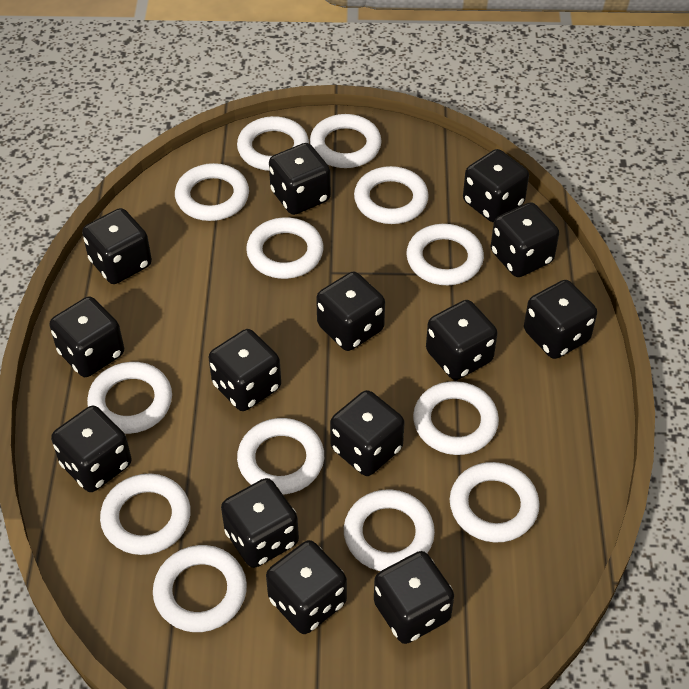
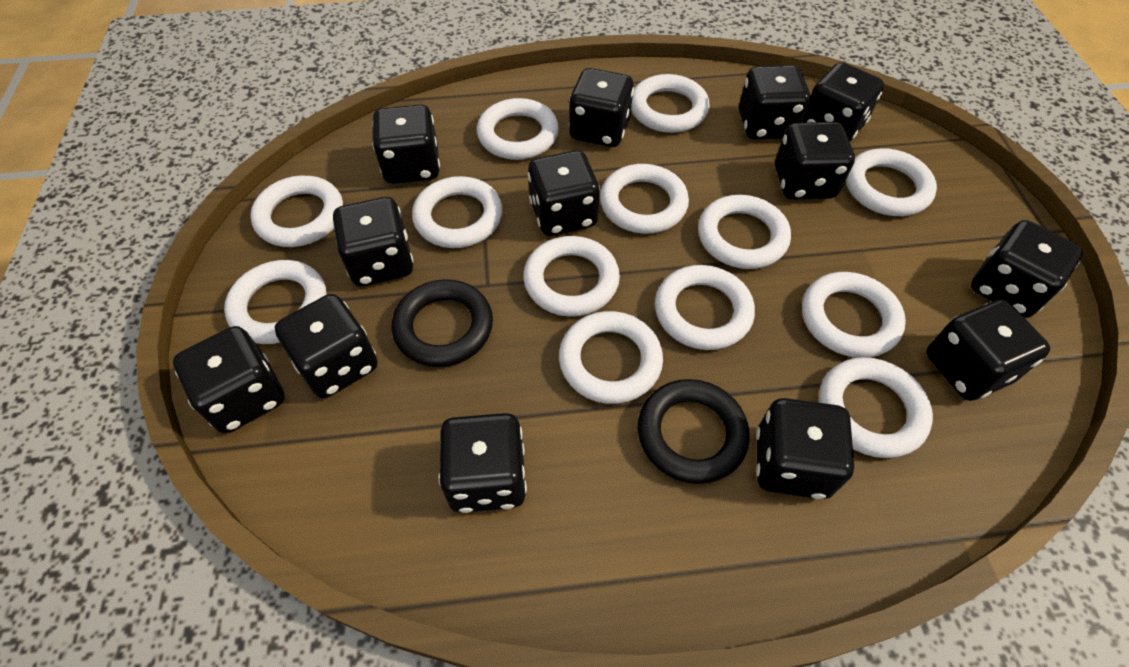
black dice: [49,297,124,377] [51,406,132,492] [82,208,152,284] [209,329,281,411] [221,478,299,568] [266,540,347,634] [269,143,331,215] [316,272,385,351] [330,390,405,476] [374,551,454,644] [426,300,498,380] [463,149,529,222] [491,202,559,277] [524,280,597,359] = 14 -> [173,326,285,433] [275,294,378,398] [333,197,414,286] [372,104,440,184] [439,413,527,513] [528,150,600,236] [569,68,634,147] [739,65,810,140] [756,398,854,499] [775,122,855,200] [802,62,884,142] [926,300,1050,401] [971,220,1083,318] = 13
black ring: none = 0 -> [392,279,493,367] [638,379,750,484] = 2

